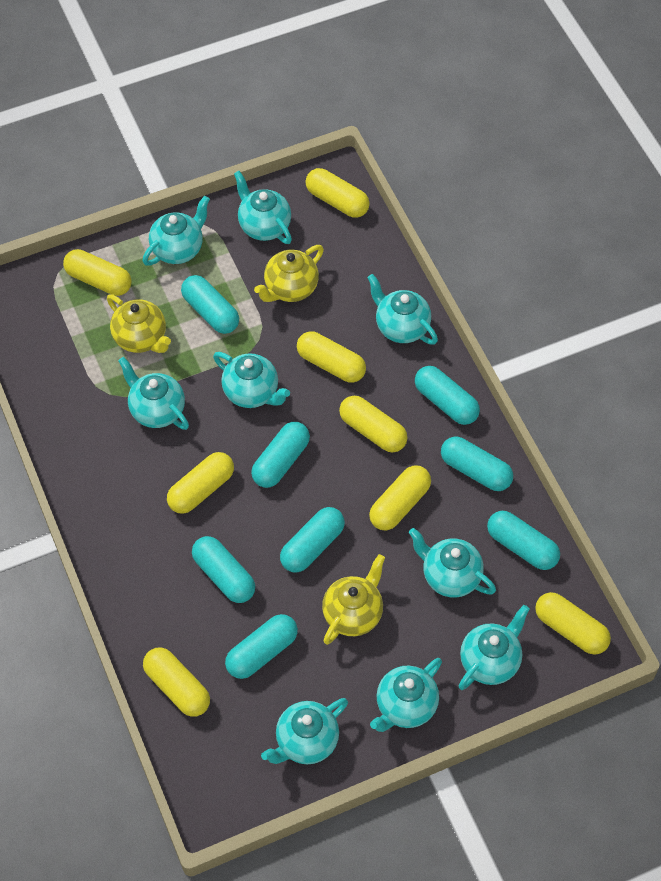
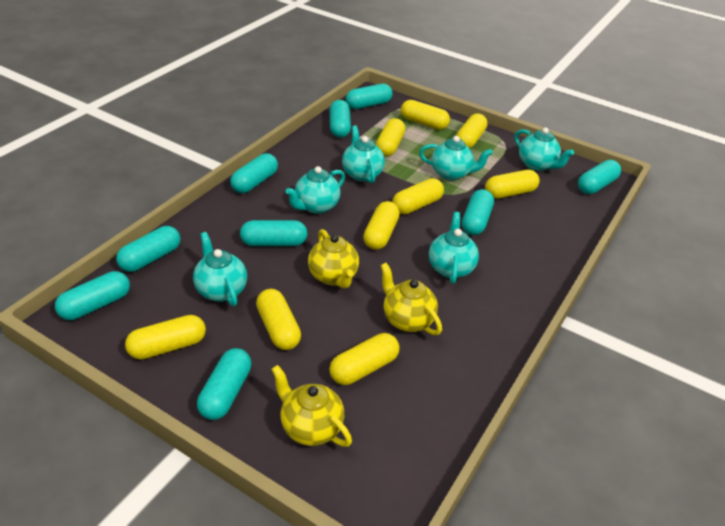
turquoise capsule: [181,275,239,334] [192,536,255,603] [225,614,298,679] [251,422,310,488] [280,507,345,572] [415,366,480,425] [441,437,513,491] [487,511,560,570] = 8 -> [55,271,130,320] [116,226,180,272] [197,348,251,420] [230,153,278,193] [240,220,307,246] [330,100,351,138] [346,84,393,109] [462,189,494,235] [578,160,621,194] = 9
turquoise teapot: [118,357,189,430] [142,196,210,266] [213,352,290,408] [234,171,292,244] [261,698,348,764] [367,274,438,344] [370,658,442,732] [409,528,496,598] [459,605,530,690] = 9 -> [193,232,247,306] [285,166,345,214] [342,125,385,183] [419,136,493,180] [429,212,479,284] [514,128,574,171] = 6
yellow capsule: [63,249,132,296] [143,647,210,717] [167,452,234,514] [297,331,366,383] [306,168,370,218] [339,396,408,453] [369,465,431,530] [535,592,611,655] = 8 -> [125,315,206,360] [256,289,301,350] [329,333,400,385] [363,201,400,250] [376,118,405,157] [392,178,444,215] [401,100,450,130] [456,113,488,149] [485,170,540,199] = 9

